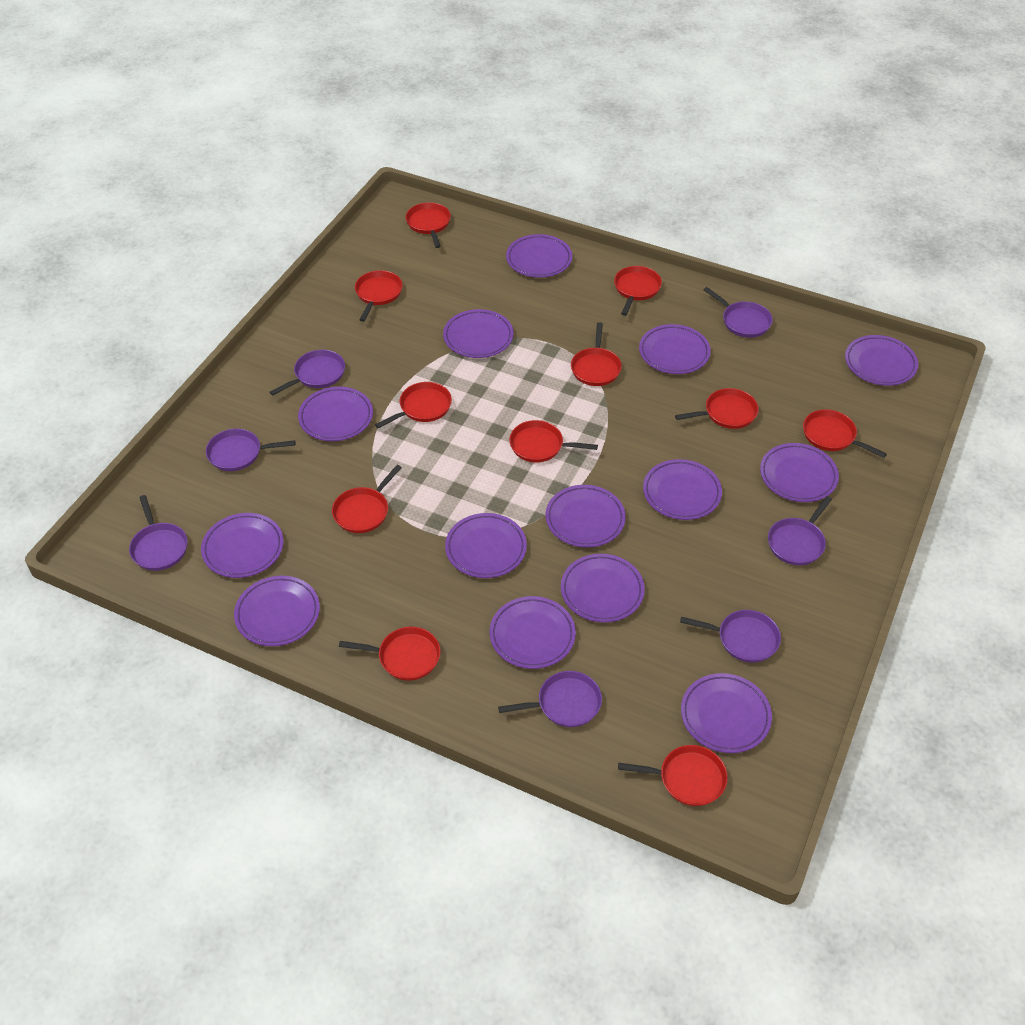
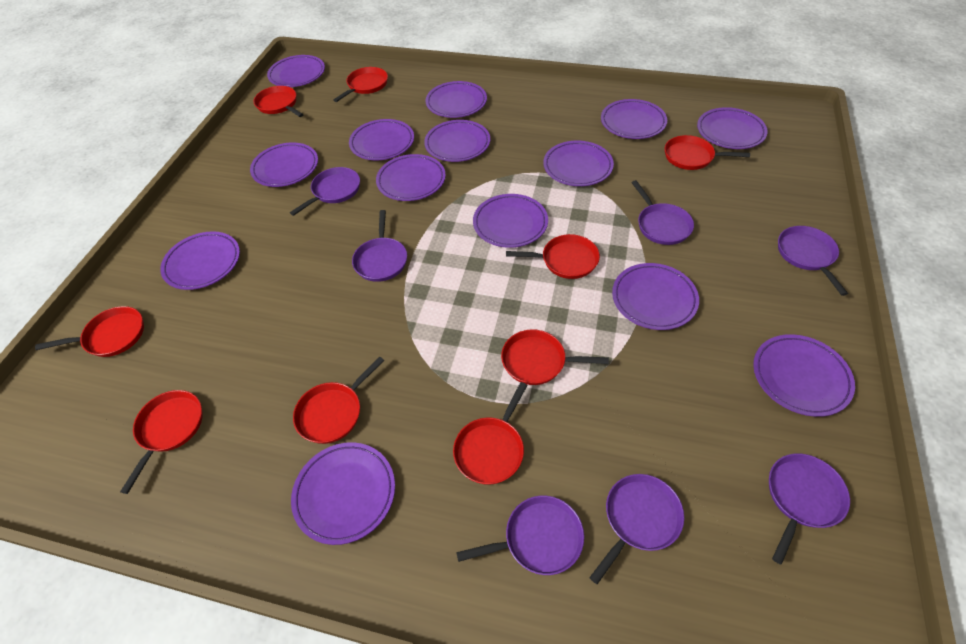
red pan: [332,465,402,533] [339,627,440,680] [355,270,403,322] [375,382,452,428] [405,202,451,248] [509,420,598,463] [571,322,622,386] [614,266,662,316] [618,745,728,806] [675,388,759,429] [803,409,887,458] = 11 -> [35,306,144,357] [120,390,203,494] [253,86,303,117] [293,356,385,444] [333,67,388,102] [453,382,528,485] [501,330,609,385] [506,234,600,279] [665,135,750,170] = 9

